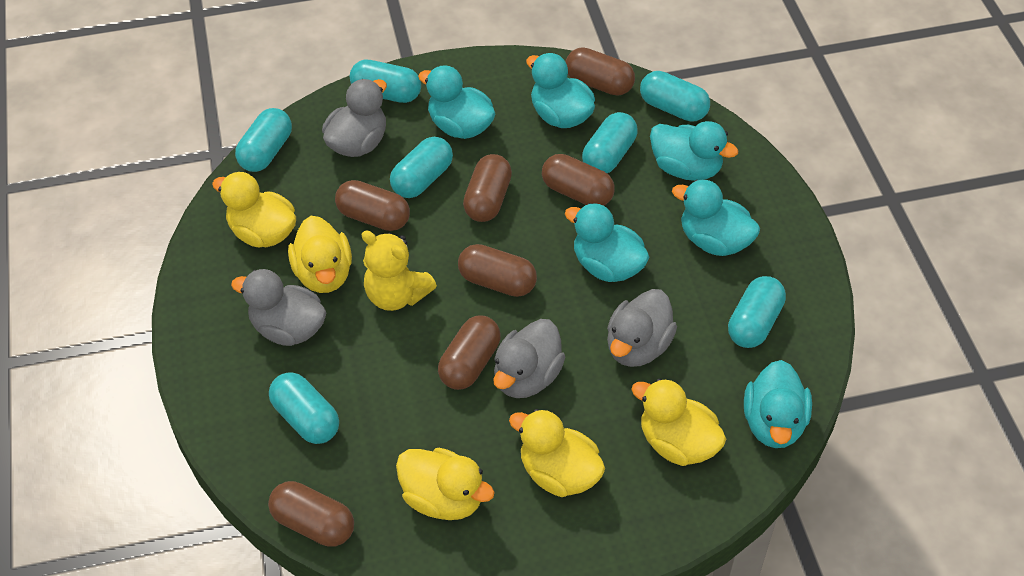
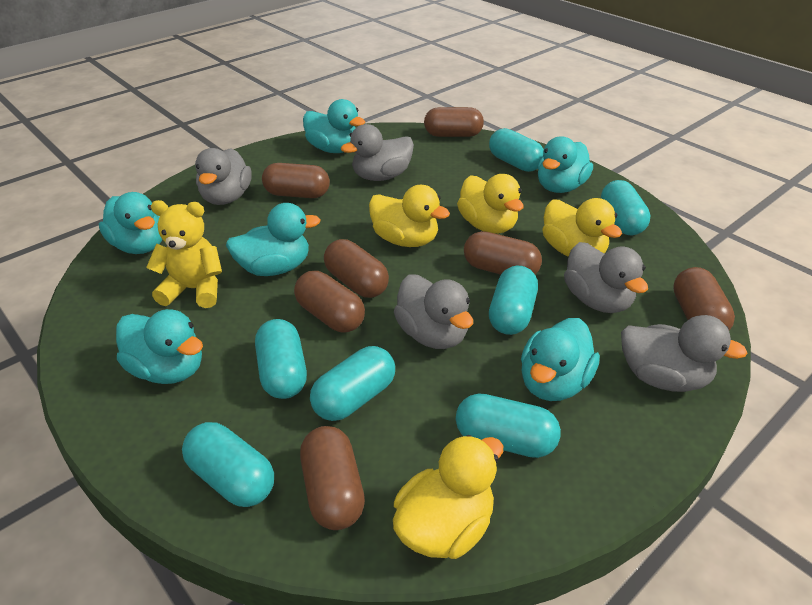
grey duck: [231,269,326,346] [322,79,387,157] [493,319,565,398] [607,289,677,367] = 4 -> [195,148,252,205] [341,124,414,181] [394,274,473,349] [564,242,648,313] [621,315,748,392] = 5
yellow duck: [212,172,296,248] [288,216,352,293] [396,448,495,520] [509,409,605,497] [631,379,726,466] = 5 -> [369,185,450,247] [393,435,503,559] [457,174,524,234] [542,198,622,257] = 4

